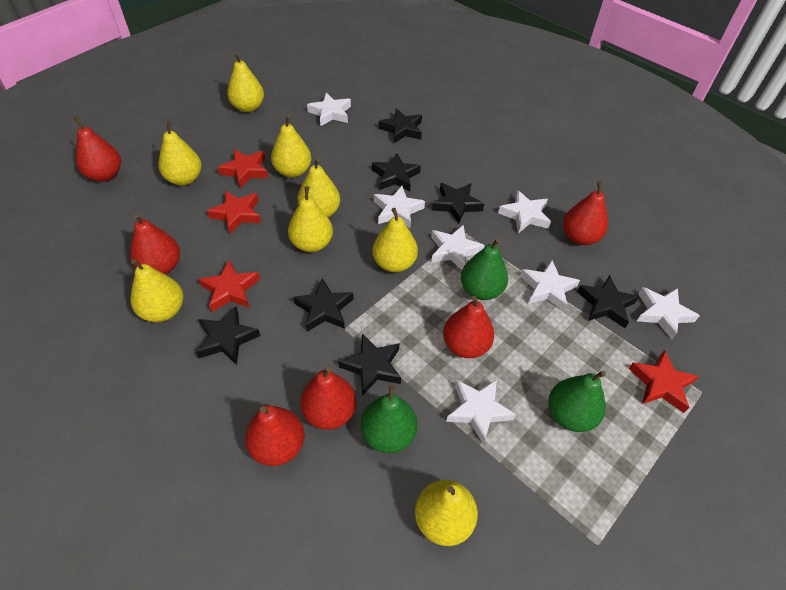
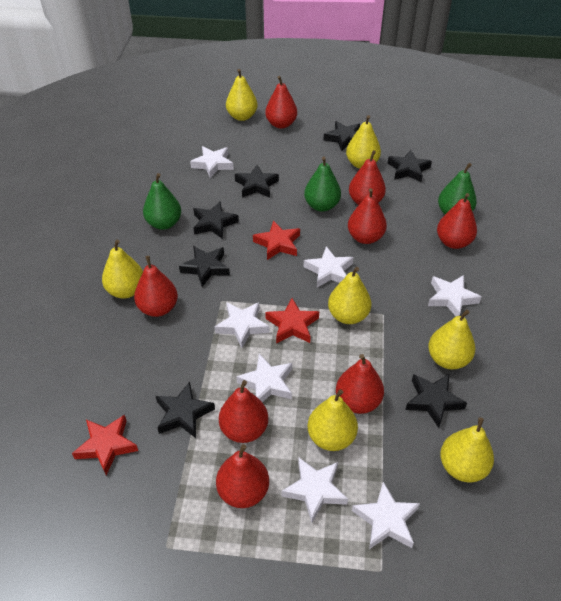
red pear: [74,117,121,182] [130,214,180,274] [245,405,304,466] [300,367,356,430] [443,296,494,358] [563,181,608,245] = 6 -> [134,256,178,317] [216,444,269,508] [219,380,268,443] [265,76,297,129] [336,354,384,414] [348,188,387,244] [349,150,386,205] [437,193,477,249] = 8
red star: [198,260,260,312] [207,190,261,234] [217,149,269,188] [628,350,699,413] = 4 -> [72,415,138,475] [253,220,300,260] [265,298,319,344] = 3
yellow pear: [130,259,184,322] [159,121,202,186] [227,52,264,112] [271,115,311,178] [288,186,333,252] [298,158,340,218] [372,208,418,272] [415,480,478,546] = 8 -> [102,240,143,299] [226,69,258,121] [308,389,358,451] [328,267,371,324] [346,115,381,169] [428,310,475,370] [440,417,494,482] = 7

